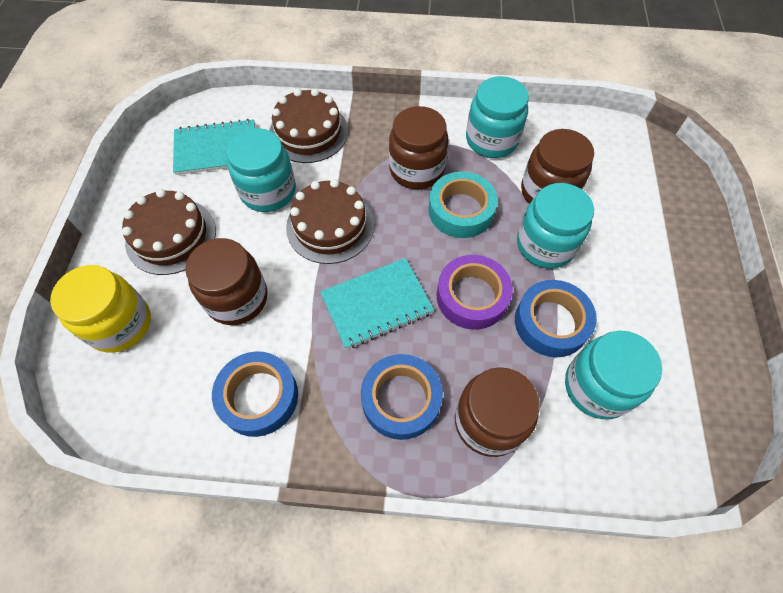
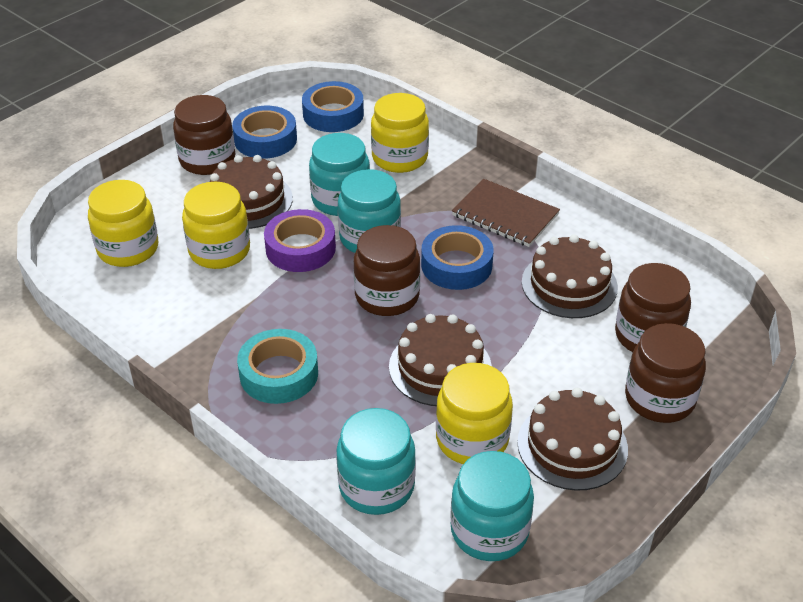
brown cake: [122,189,216,275] [269,89,348,163] [286,179,374,264] = 3 -> [210,155,293,229] [389,314,492,406] [517,388,628,491] [522,235,618,318] = 4
brown notebook: none = 0 -> [452,179,560,247] = 1
turquoise notebook: [173,119,255,175] [320,258,434,349] = 2 -> none = 0
yellow jar: [50,265,151,353] = 1 -> [88,180,158,267] [182,182,250,269] [371,93,429,173] [436,363,513,464] = 4

